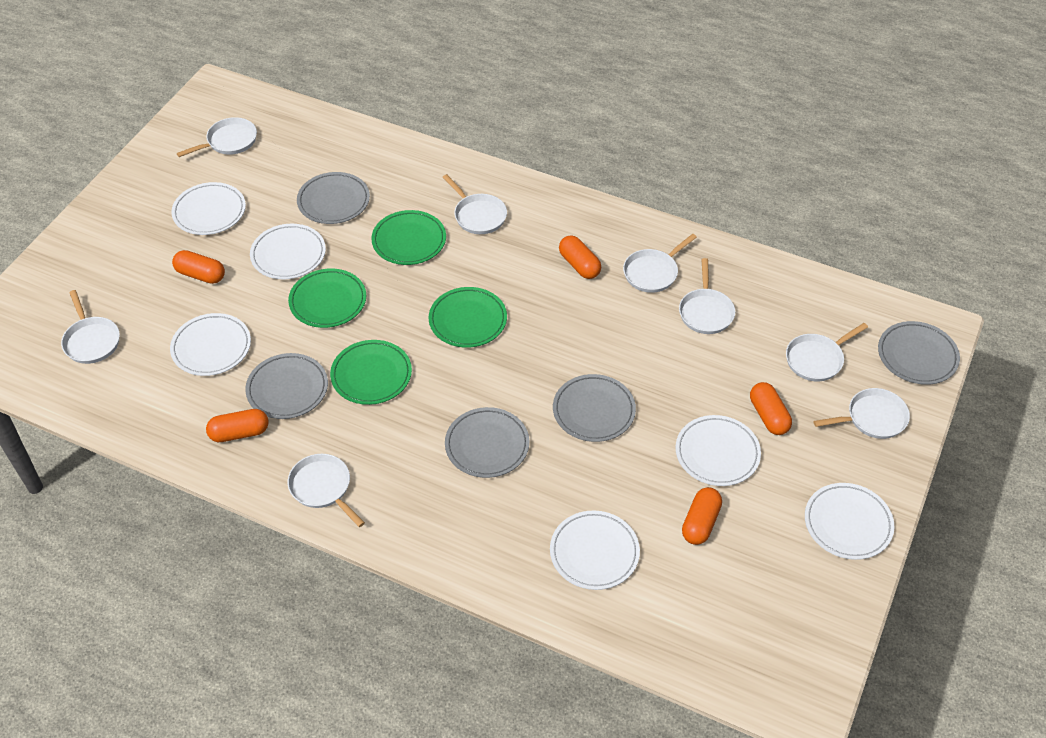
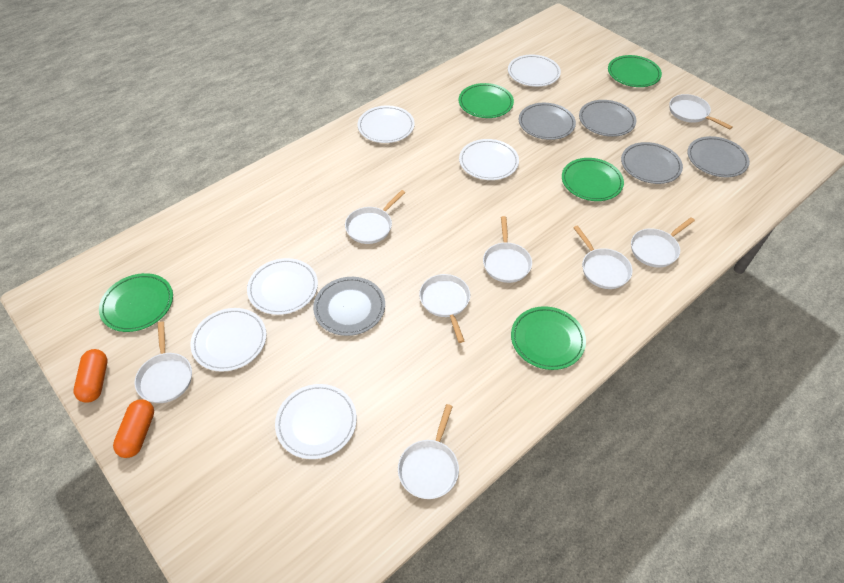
green plate: [288,268,366,328] [330,340,412,405] [371,210,446,265] [429,287,507,348] = 4 -> [99,273,173,332] [459,83,514,118] [511,306,586,370] [562,158,624,201] [608,55,662,87] = 5
orange capsule: [172,250,225,284] [206,409,269,442] [559,235,601,279] [682,487,722,545] [750,382,792,435] = 5 -> [74,349,108,403] [113,399,154,458] = 2

